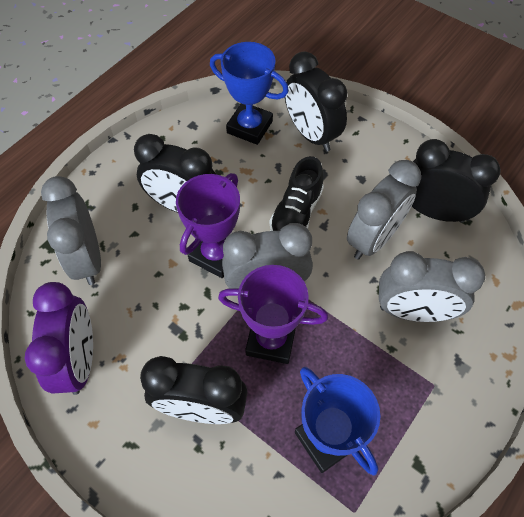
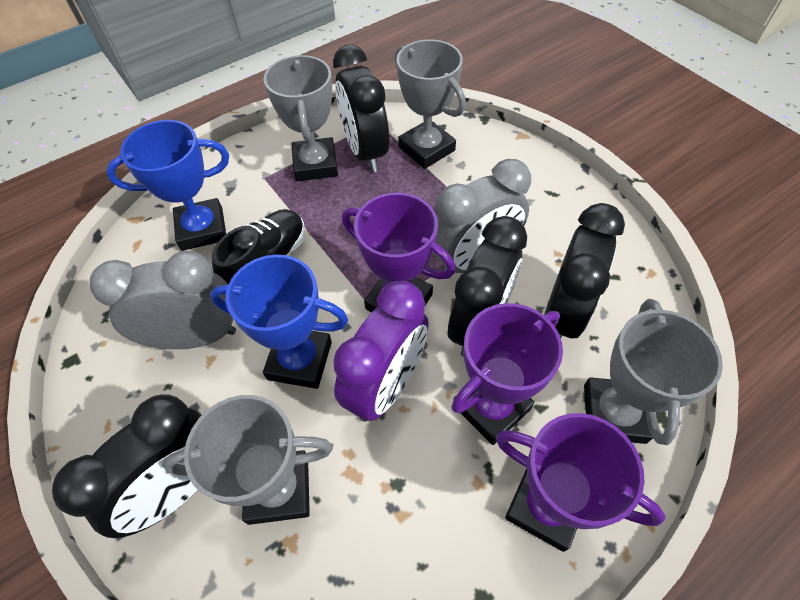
grey clock: [41,176,101,285] [222,223,313,289] [347,160,421,260] [379,251,485,322] = 4 -> [90,251,236,349] [433,159,531,273] = 2
grey trophy: none = 0 -> [162,395,333,525] [263,55,338,182] [395,39,466,169] [584,299,723,445] = 4
purple trophy: [176,173,240,278] [218,265,328,364] = 2 -> [342,193,456,312] [451,303,563,445] [496,413,666,552] = 3

